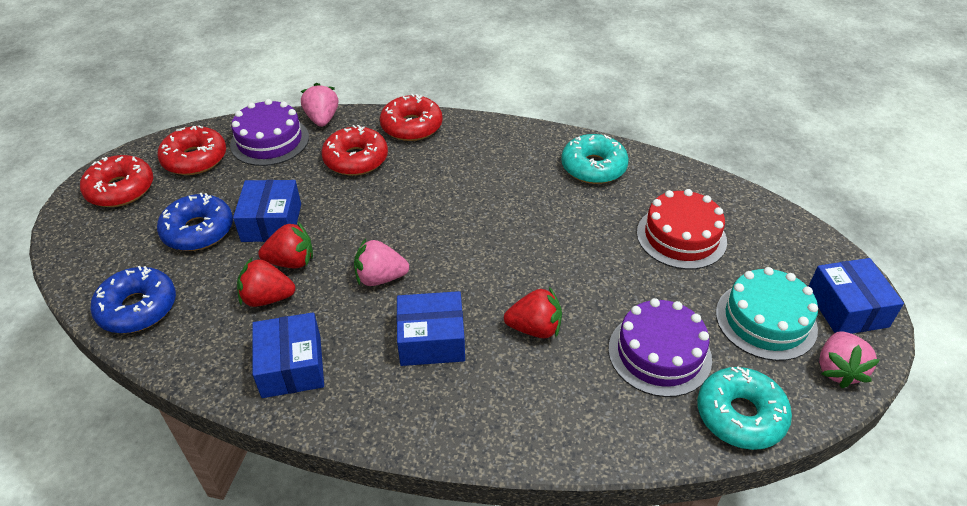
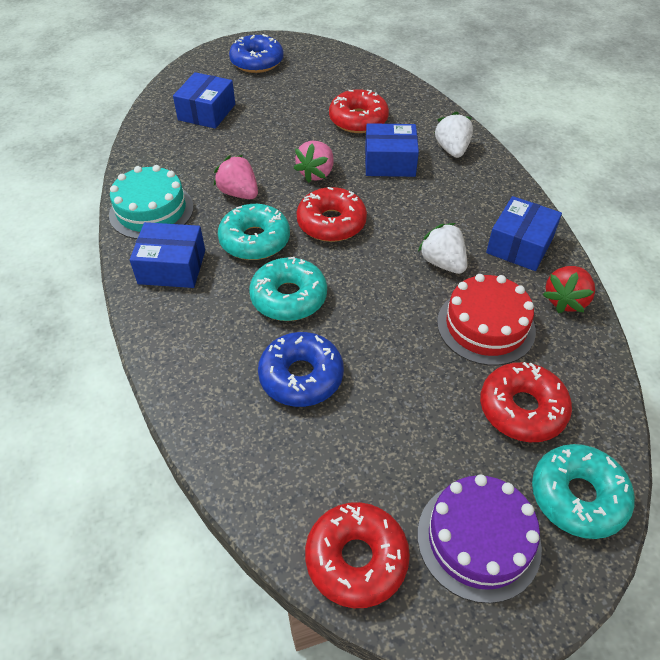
pink strawberry: [301,83,338,127] [354,239,409,286] [819,331,880,388] = 3 -> [214,155,258,199] [294,141,333,183] = 2
purple cake: [230,99,309,166] [608,298,712,397] = 2 -> [417,474,542,603] = 1
red strawberry: [237,258,295,307] [258,222,313,268] [504,287,562,338] = 3 -> [542,266,595,313] = 1
turquoise donut: [561,134,629,184] [697,367,792,450] = 2 -> [218,204,290,260] [249,257,327,321] [532,444,635,539] = 3
white strawberry: none = 0 -> [418,223,467,274] [434,112,473,158] = 2

